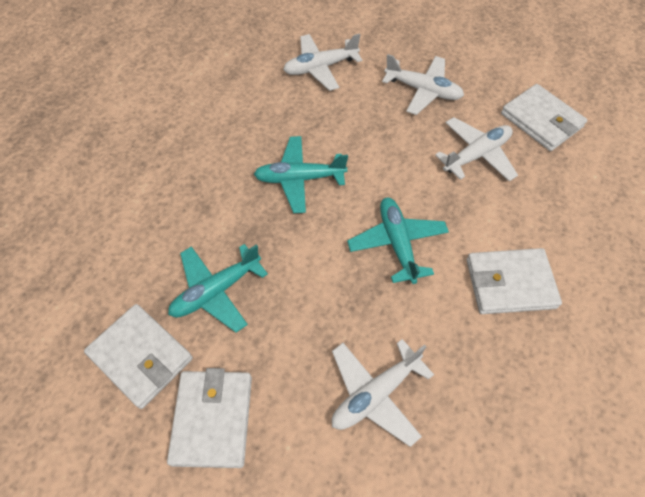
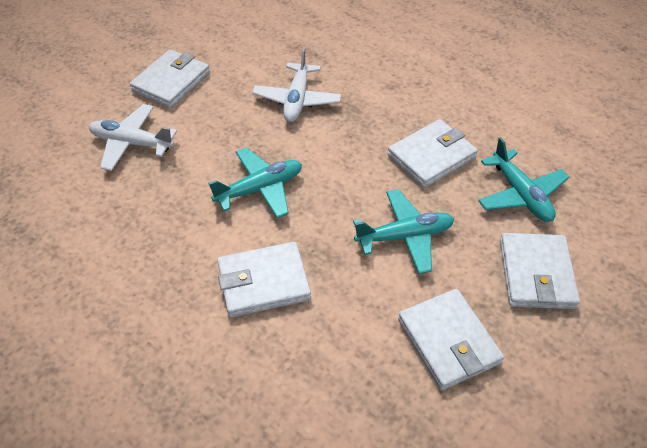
white plane: [283,33,362,91] [332,339,434,447] [382,54,464,115] [435,117,518,181] = 4 -> [89,104,177,171] [252,48,341,122] = 2
white wallet: [84,304,193,409] [167,368,252,468] [467,248,562,314] [501,84,587,151] = 4 -> [130,49,210,108] [217,242,311,318] [388,119,478,188] [398,289,504,390] [500,233,580,309] = 5

